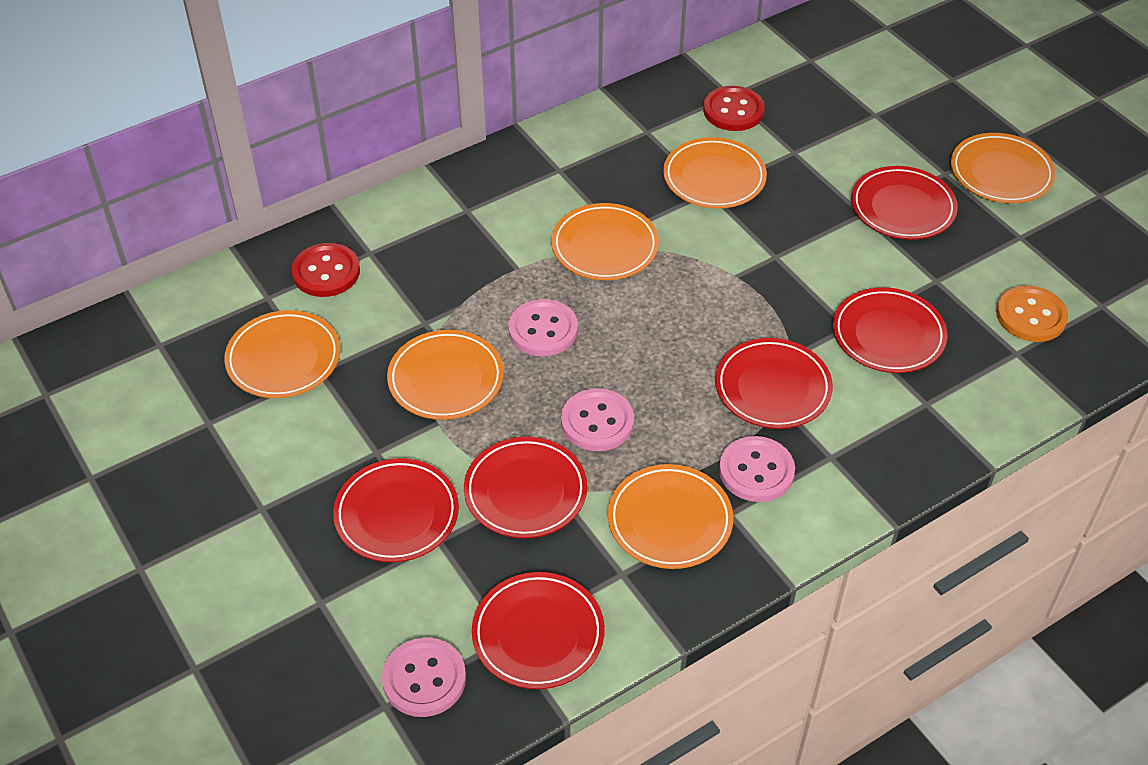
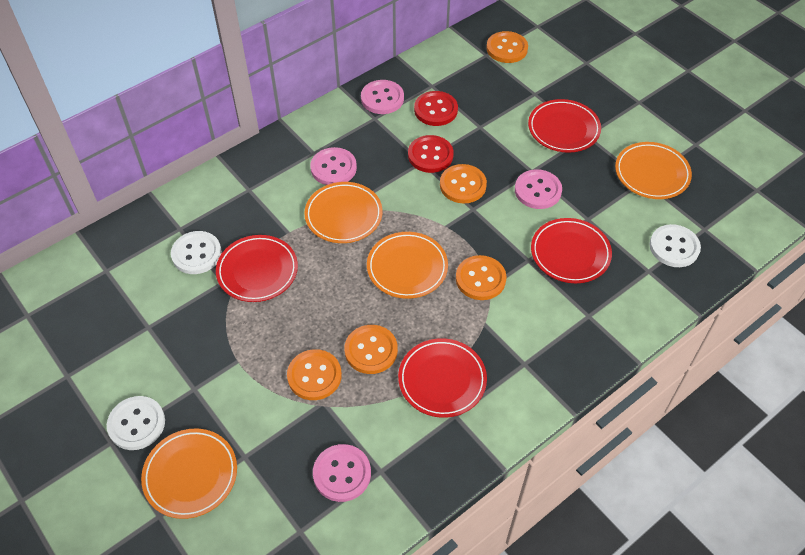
orange button: [996,285,1068,342] = 1 -> [287,349,342,400] [344,325,398,374] [440,164,487,203] [456,255,507,300] [486,31,528,63] = 5
orange plate: [224,310,340,398] [387,330,504,420] [551,203,659,280] [608,464,733,569] [663,137,767,209] [951,133,1056,203] = 6 -> [141,428,237,519] [304,182,383,243] [367,232,448,299] [615,142,692,199] = 4
red plate: [333,458,459,562] [464,437,587,538] [472,572,605,689] [715,338,833,429] [833,287,947,373] [851,166,958,240] = 6 -> [216,235,298,302] [398,338,487,418] [528,99,601,153] [531,218,612,283] = 4
white button: none = 0 -> [107,396,165,450] [171,231,222,274] [650,224,701,267] = 3

